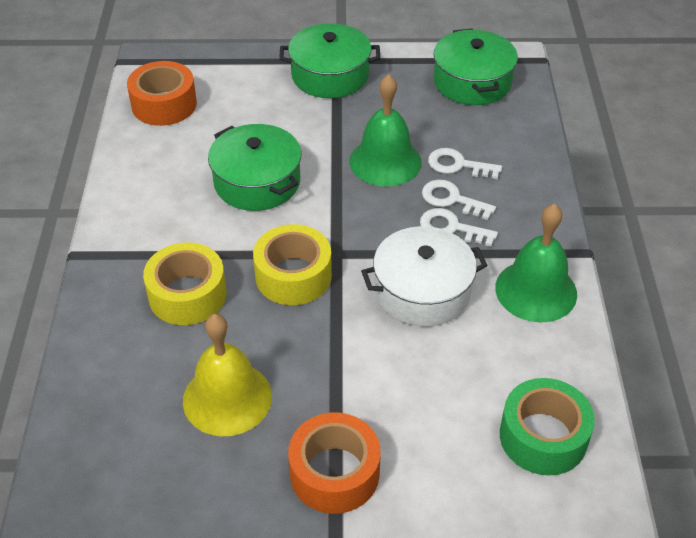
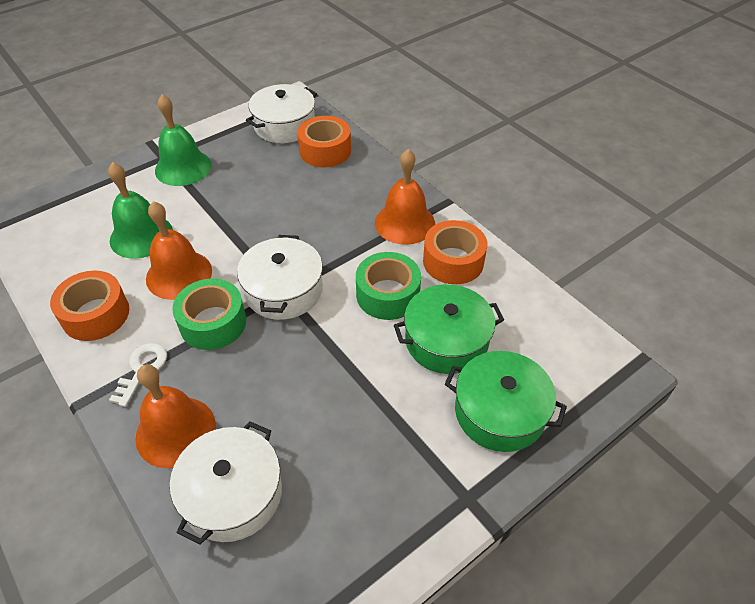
green pot: [208,124,302,211] [279,23,380,98] [433,28,518,105] = 3 -> [394,284,504,374] [445,351,567,452] = 2
green tape: [500,378,595,475] = 1 -> [172,278,246,350] [356,252,421,320] = 2
orange bell: none = 0 -> [135,364,216,468] [146,201,212,300] [375,149,435,245] = 3
orange tape: [127,61,197,126] [288,413,381,514] = 2 -> [50,271,129,341] [297,116,351,168] [423,220,487,285] = 3
white key: [420,208,498,247] [422,180,496,220] [428,148,502,179] = 3 -> [109,343,167,407] = 1
white pot: [361,226,488,326] = 1 -> [170,421,282,545] [237,235,323,320] [246,84,317,143] = 3
yellow bell: [183,314,272,437] = 1 -> none = 0
yellow tape: [143,242,226,325] [253,224,332,305] = 2 -> none = 0

